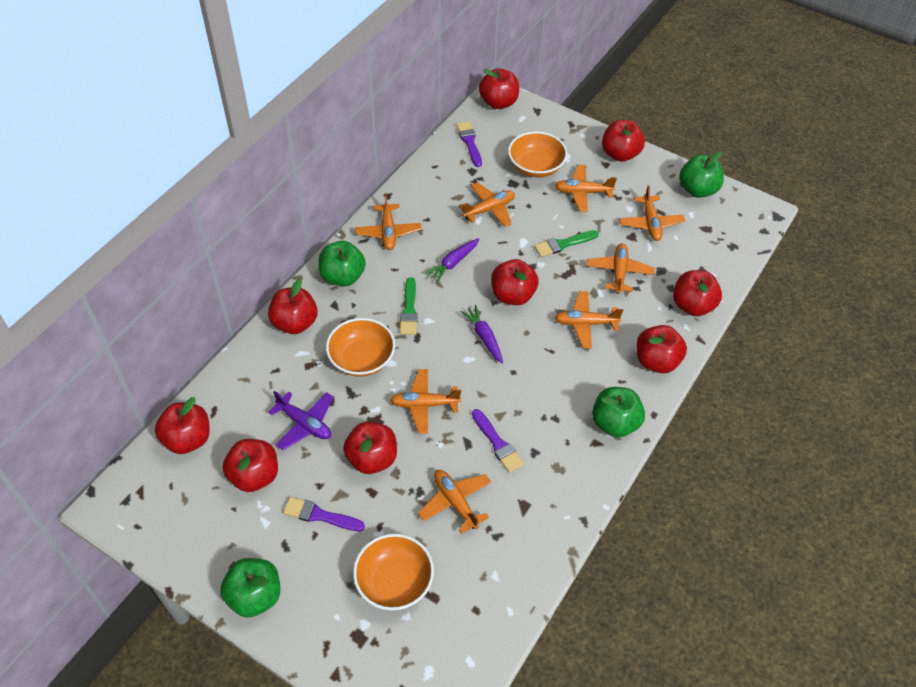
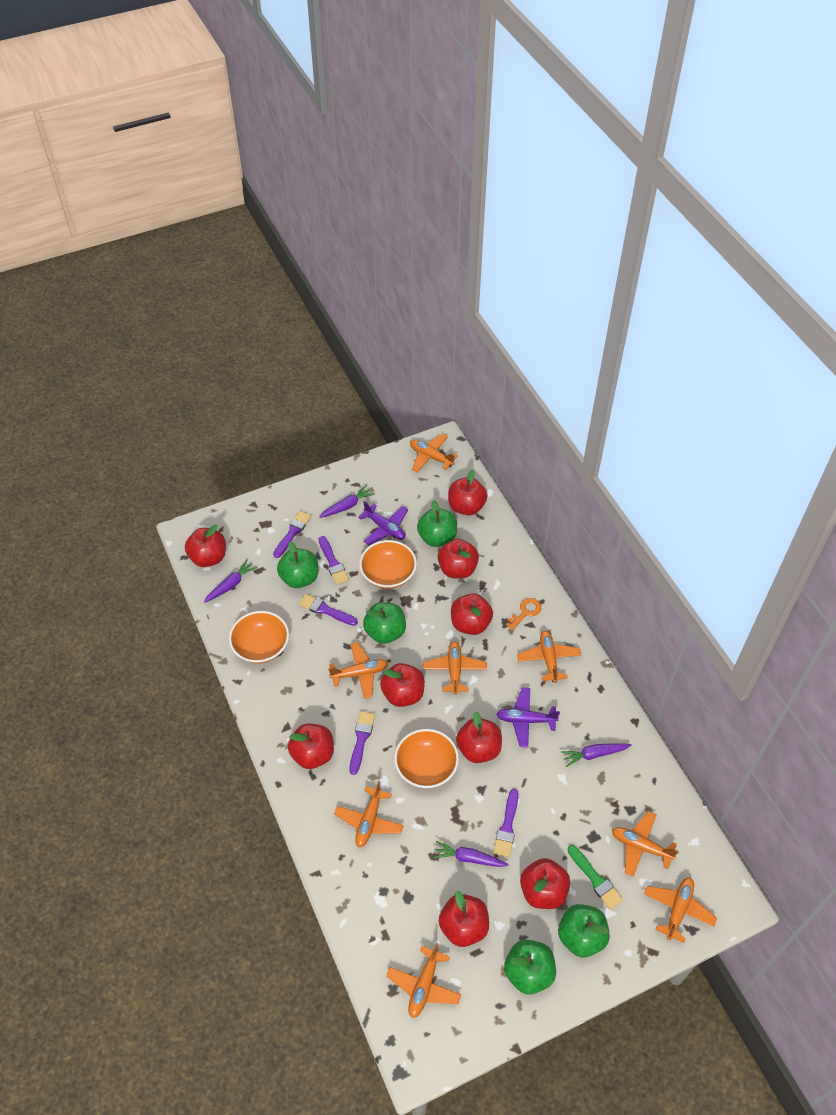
green apple: [220,558,280,618] [319,241,366,286] [592,387,645,438] [679,151,724,198] = 4 -> [277,541,318,588] [363,602,406,644] [417,500,457,547] [504,940,556,995] [558,904,610,957] = 5
green brush: [400,277,418,335] [534,230,599,257] = 2 -> [567,845,623,910] = 1
orange key: none = 0 -> [506,598,541,631] = 1
purple brush: [283,497,365,531] [456,121,482,167] [472,409,524,473] = 3 -> [273,511,312,558] [299,594,358,626] [319,536,349,585] [350,711,375,775] [493,789,519,857] = 5
purple carrot: [425,238,479,283] [460,305,503,364] = 2 -> [204,559,257,603] [319,485,375,518] [433,841,509,867] [561,743,631,767] = 4
purple plane: [268,391,333,450] = 1 -> [358,501,408,545] [496,687,560,748] = 2

